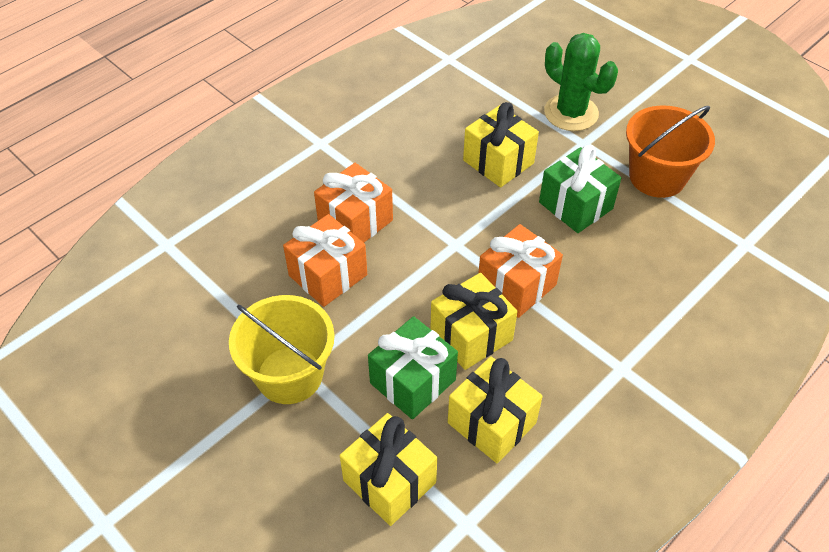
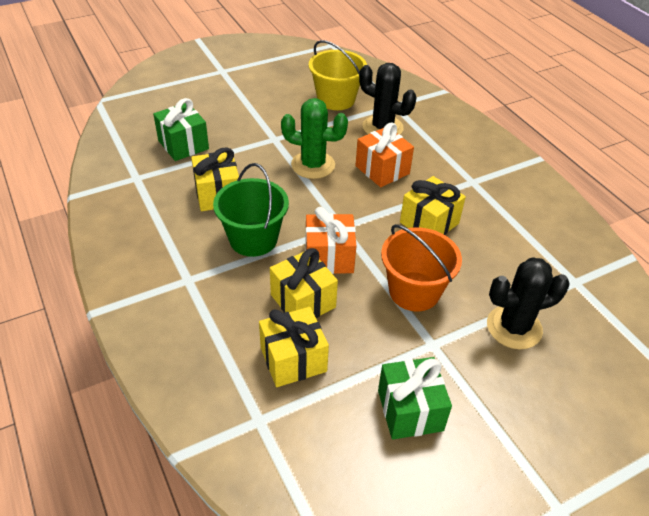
black cactus: none = 0 -> [359,63,417,134] [487,257,570,349] = 2
green bucket: none = 0 -> [213,163,289,257] = 1
orange gift: [283,214,367,307] [314,163,393,243] [478,224,563,318] = 3 -> [305,207,357,274] [355,123,414,187] = 2

